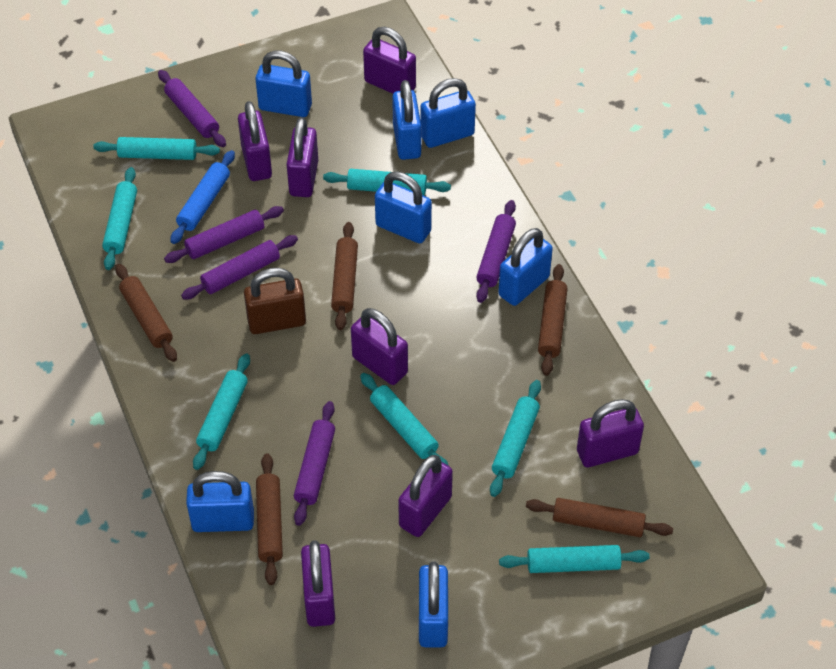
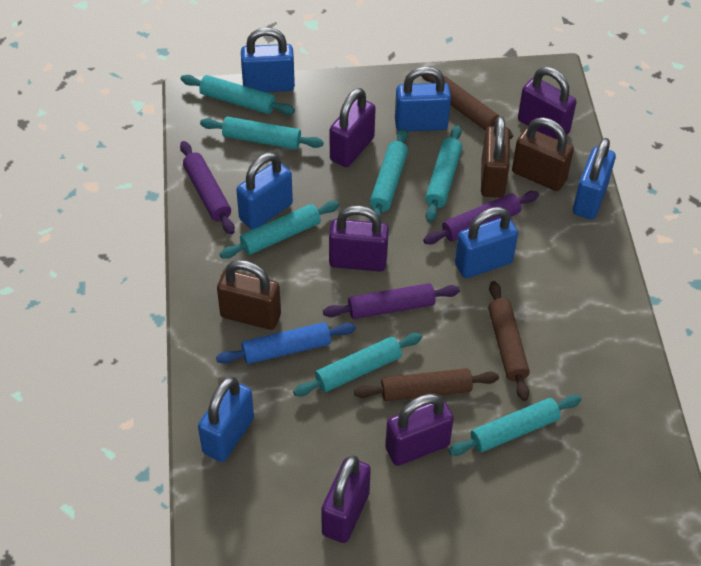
blue padlock: [186,471,254,532] [256,51,312,117] [375,172,432,243] [392,80,421,160] [419,561,448,647] [421,78,476,148] [498,228,553,306] = 7 -> [198,376,254,462] [236,152,293,230] [241,27,295,92] [395,66,451,132] [455,207,518,278] [573,138,616,219] = 6
brown padlock: [244,268,306,334] = 1 -> [217,260,281,330] [481,116,510,198] [512,117,574,191] = 3
brown rolling pin: [115,264,177,362] [256,453,283,585] [331,222,358,330] [526,498,673,537] [538,264,568,376] = 5 -> [354,368,499,401] [422,75,513,139] [488,281,530,401] = 3
purple padlock: [238,101,272,181] [286,117,318,197] [301,540,335,627] [351,308,408,385] [363,27,416,94] [398,455,453,537] [577,399,644,467] = 7 -> [321,455,371,543] [329,206,389,272] [330,88,376,167] [385,394,454,466] [518,67,577,140] = 5
purple rolling pin: [158,70,226,147] [164,206,284,263] [181,235,298,299] [294,401,335,526] [476,200,516,303] = 5 -> [180,141,235,235] [323,283,460,319] [423,191,539,244] = 3

